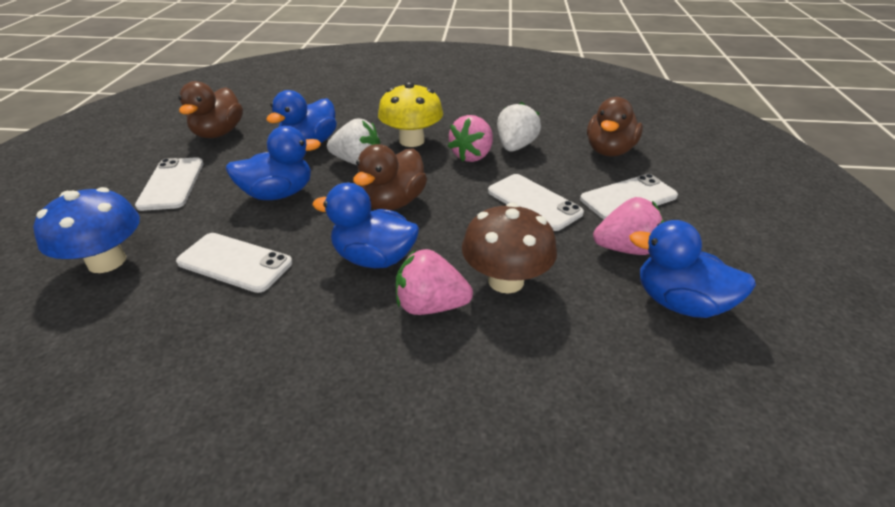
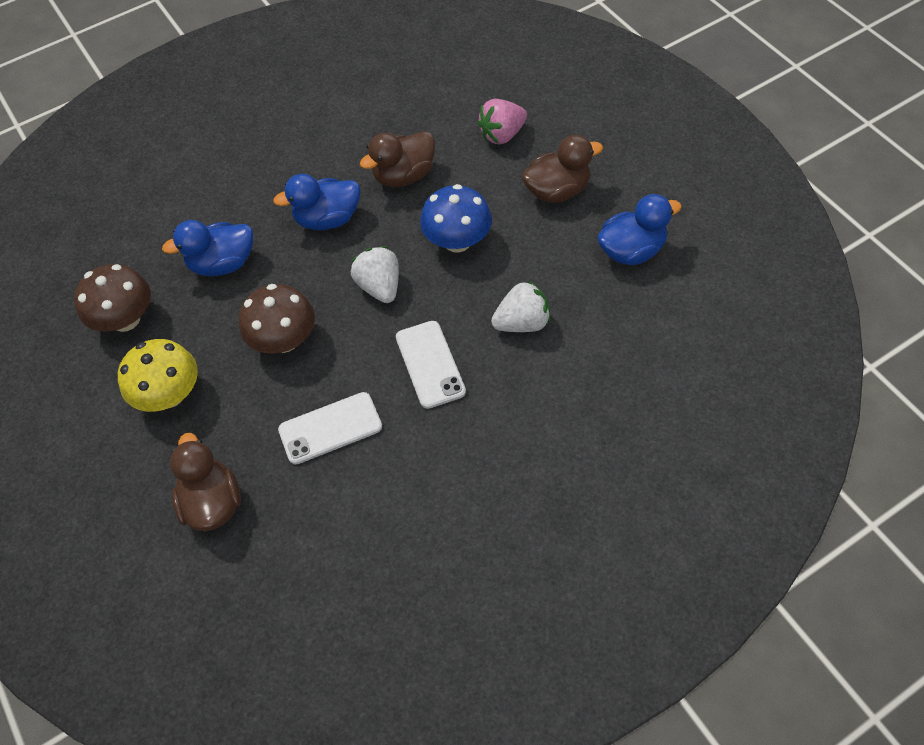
blue duck: [226,126,321,200] [266,90,337,143] [312,183,419,268] [629,220,756,318] = 4 -> [162,220,253,276] [273,174,360,230] [597,194,682,265] = 3
brown mushroom: [462,203,557,293] = 1 -> [74,264,151,332] [239,284,315,354] = 2
pink strawberry: [396,249,473,315] [448,115,493,162] [593,197,664,255] = 3 -> [477,99,527,145] = 1
white phone: [135,157,203,211] [176,233,292,293] [488,174,584,231] [580,174,678,219] = 4 -> [278,392,382,464] [396,321,466,409] = 2

